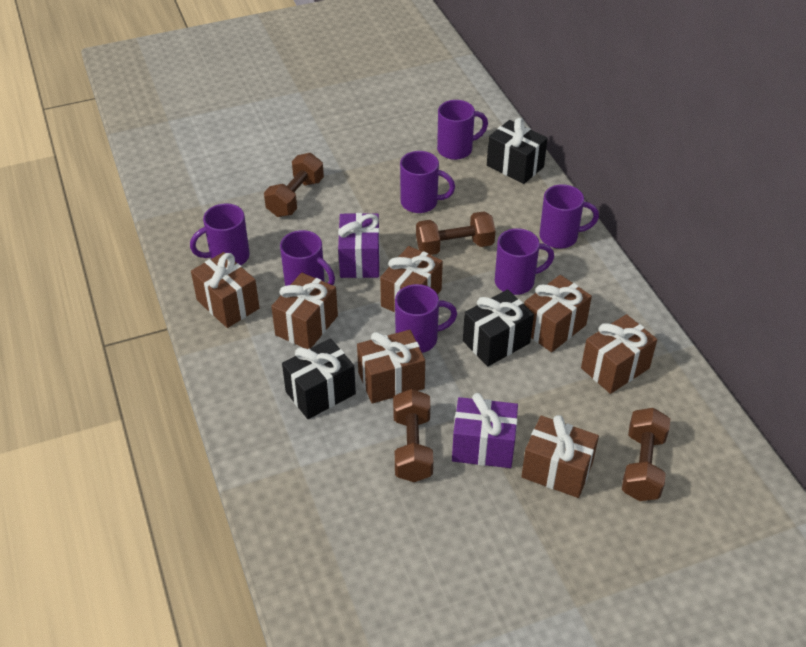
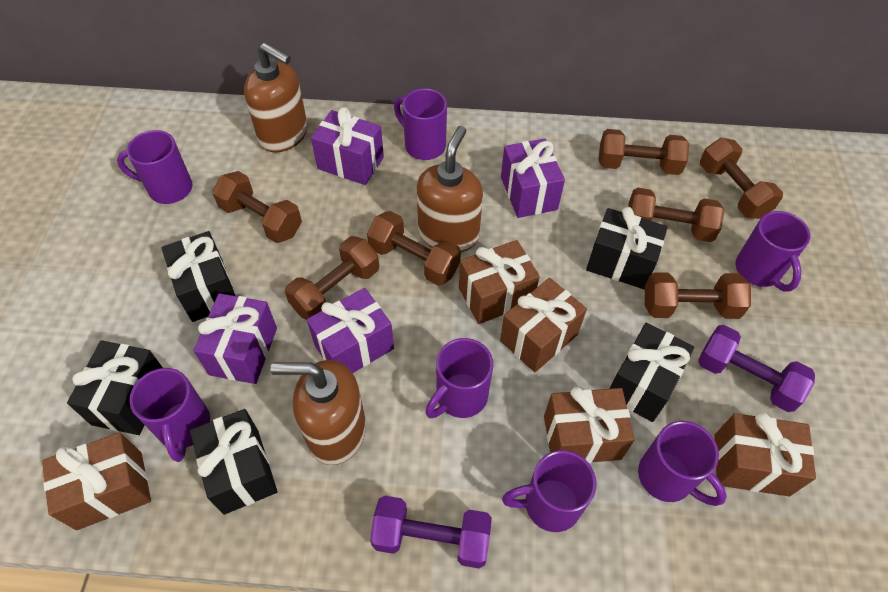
black gift: [282,339,356,419] [463,290,534,366] [487,118,548,184] = 3 -> [67,340,163,435] [161,231,235,322] [190,409,277,515] [586,207,668,289] [610,322,694,422] = 5
brown dumbbell: [264,153,324,217] [393,389,433,482] [416,211,495,255] [622,408,670,501] = 4 -> [212,171,302,243] [285,236,379,320] [367,211,461,286] [599,129,689,175] [628,188,725,242] [645,272,751,319] [700,138,783,219] = 7
brown gift: [191,252,260,328] [271,273,338,349] [357,330,425,403] [380,246,443,312] [521,415,599,498] [524,275,592,352] [581,314,657,394] = 7 -> [42,433,151,530] [459,240,540,324] [500,278,587,372] [544,387,635,463] [714,412,816,496] = 5
brown soap dispenser: none = 0 -> [244,42,308,152] [271,360,366,465] [417,126,483,252] = 3
purple dumbbell: none = 0 -> [370,495,492,568] [698,325,815,412] = 2
purple gift: [338,213,380,278] [452,393,518,468] = 2 -> [193,293,277,384] [307,288,394,373] [311,107,384,185] [501,138,565,218] = 4

